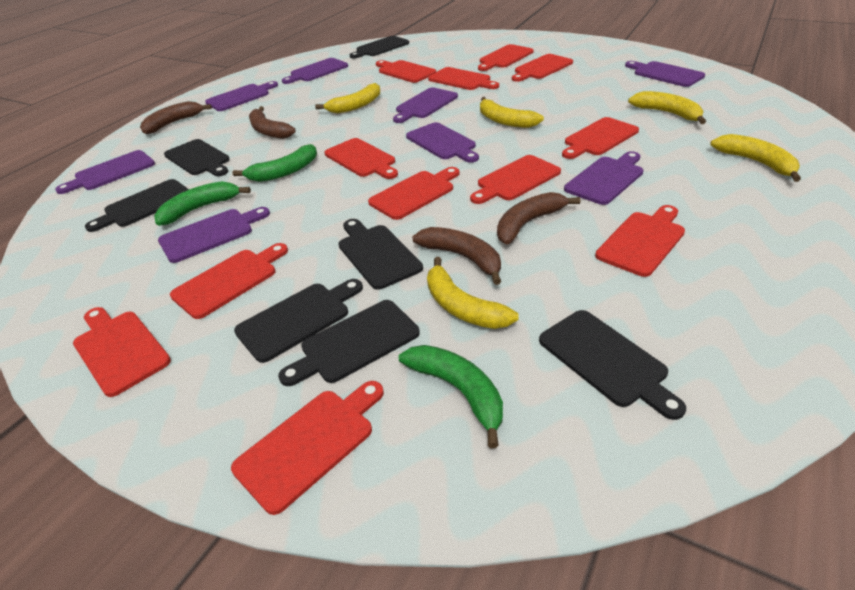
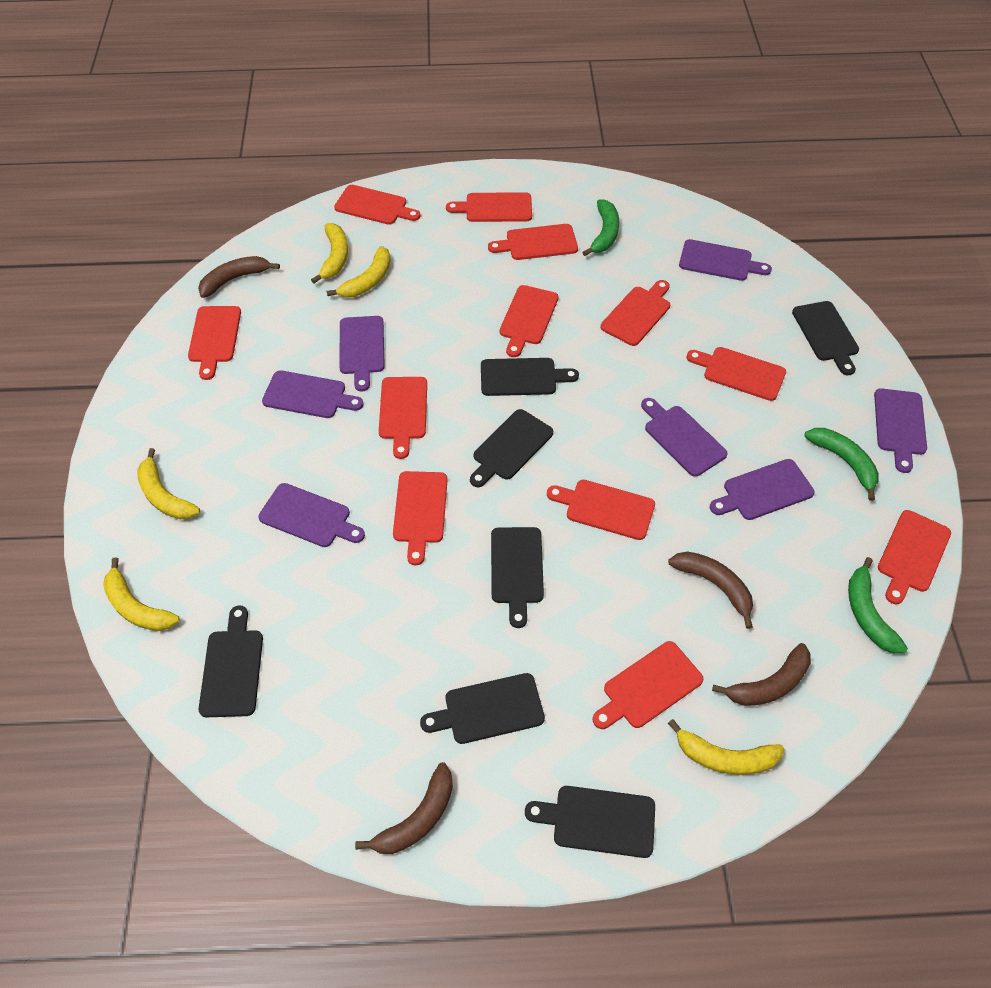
purple cutting board: [55,150,155,194] [158,207,270,263] [205,81,278,111] [282,58,348,84] [393,87,458,123] [406,122,479,163] [564,151,644,205] [625,61,705,87] = 8 -> [258,483,365,547] [262,370,364,418] [339,316,385,392] [641,398,728,477] [679,239,772,281] [710,459,815,520] [874,388,927,473] = 7

